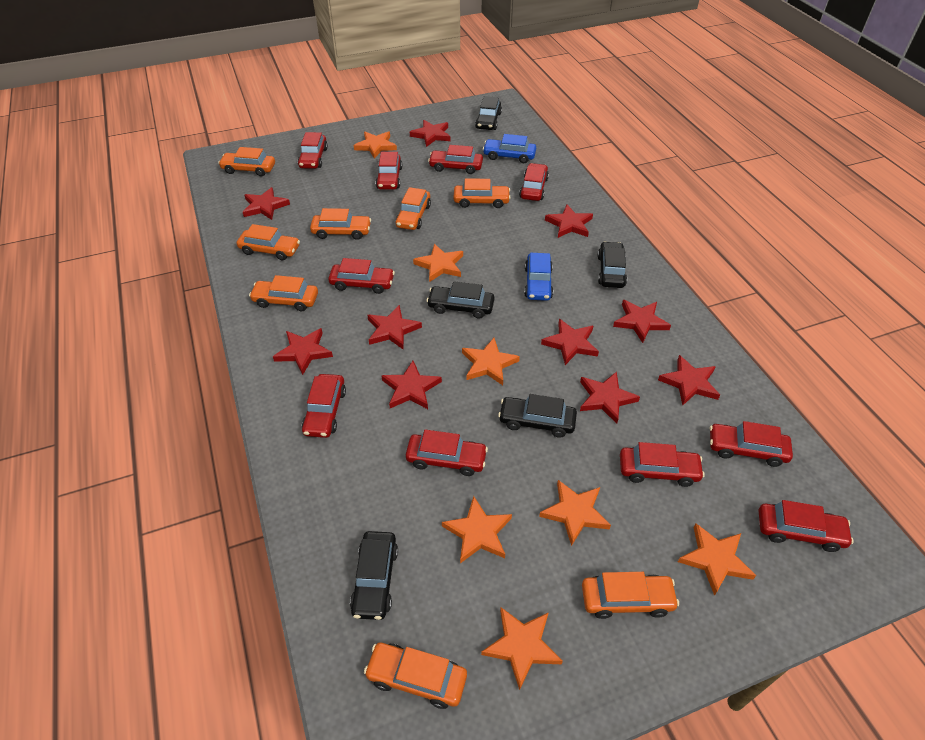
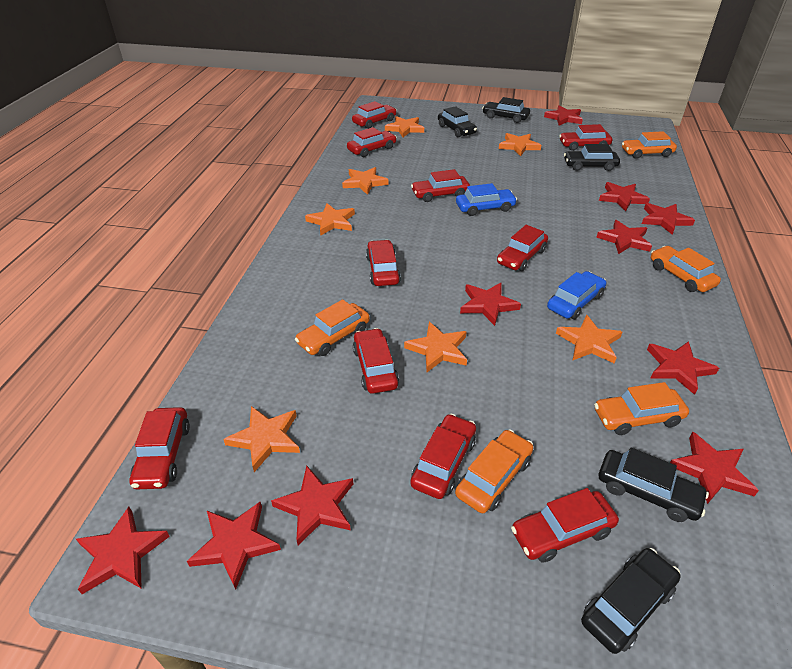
orange car: [218,147,275,176] [237,224,300,260] [249,275,318,311] [310,208,371,240] [364,643,467,709] [395,187,431,230] [454,178,511,208] [582,572,679,619] = 8 -> [295,299,370,356] [455,429,533,513] [594,382,689,435] [622,131,677,159] [651,246,721,292] = 5

